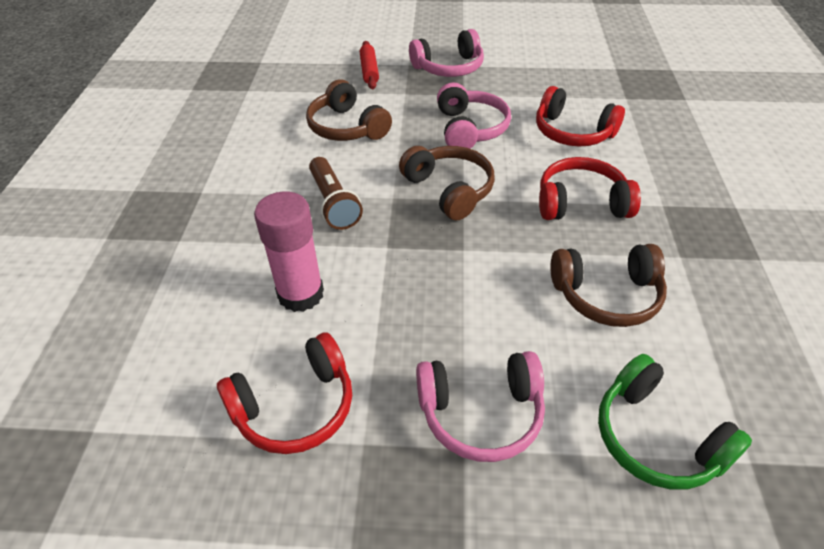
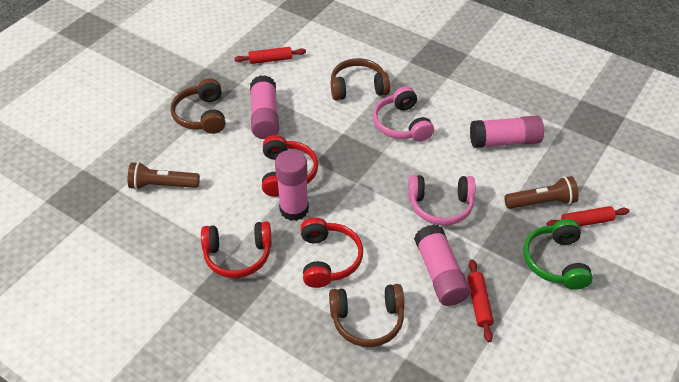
brown flashlight: [309,157,363,230] = 1 -> [128,162,200,190] [504,176,579,209] = 2
pink glue stick: [254,192,324,312] = 1 -> [250,75,279,139] [275,150,309,221] [414,224,471,306] [470,116,544,148] = 4
pink headphones: [409,29,484,77] [416,351,545,462] [437,82,511,149] = 3 -> [373,87,434,142] [408,175,476,226] = 2
red rolling pin: [360,41,379,89] = 1 -> [235,47,306,64] [468,259,494,342] [546,206,629,227] = 3

